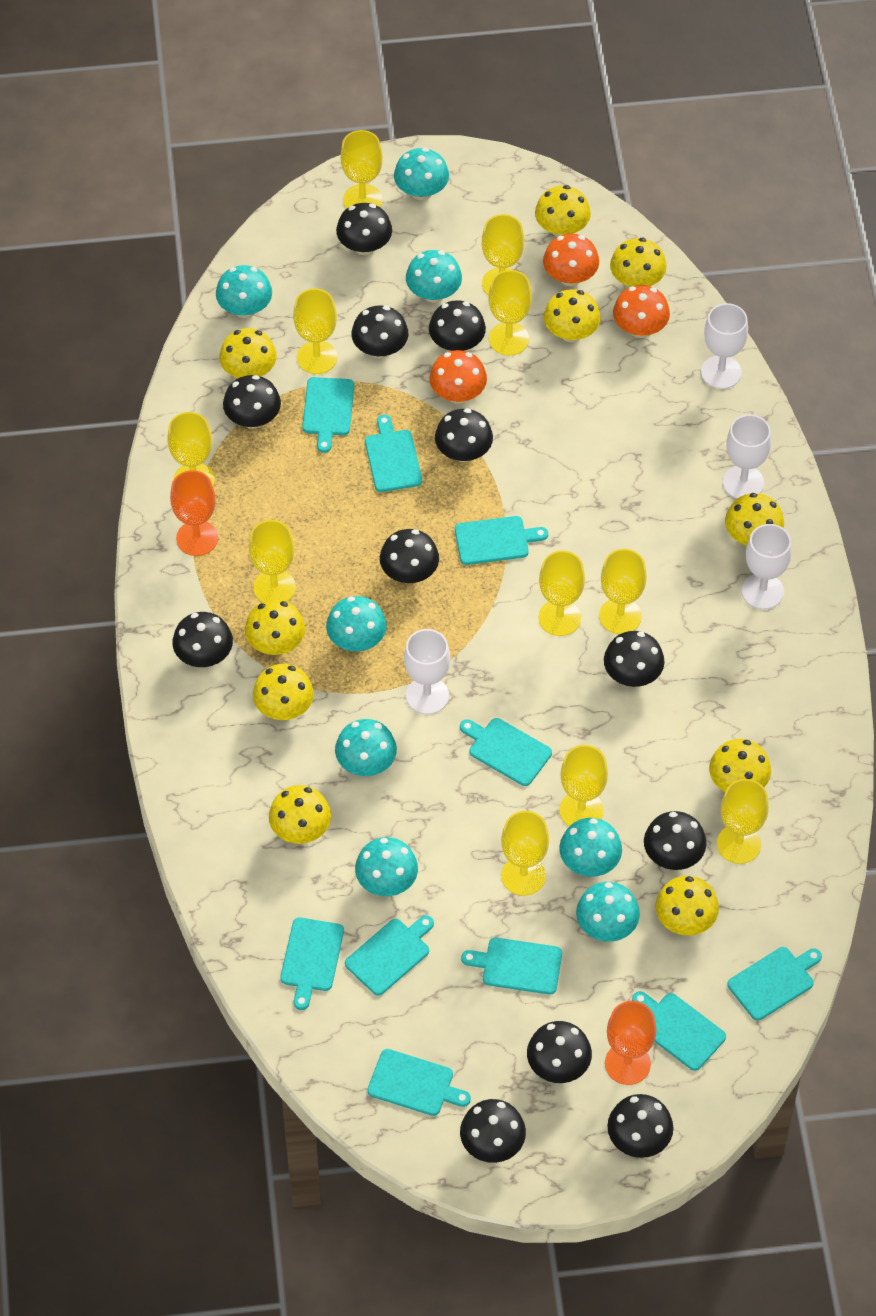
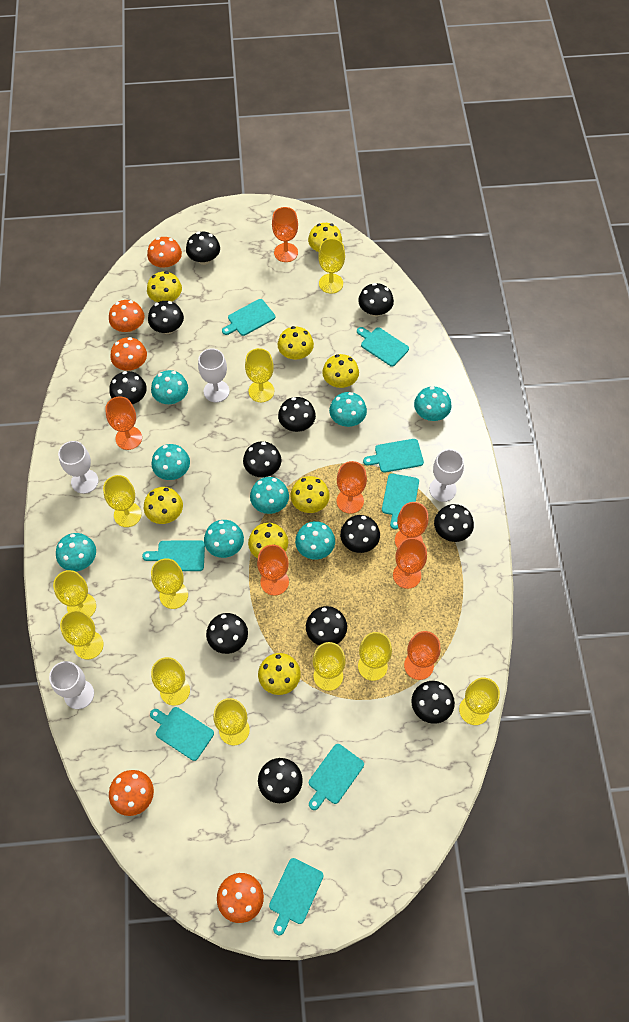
orange goblet: [170,470,218,556] [605,1001,657,1085] = 2 -> [105,396,142,450] [257,545,289,596] [272,207,298,262] [337,461,367,514] [393,538,427,589] [395,502,428,548] [404,631,441,680] = 7
orange mushroom: [429,350,487,404] [543,234,599,286] [613,285,670,338] = 3 -> [109,300,145,333] [109,770,154,816] [111,337,147,371] [147,237,182,270] [217,873,264,923] = 5
turquoise cutting board: [280,917,344,1010] [302,377,354,453] [345,915,434,996] [365,415,422,492] [367,1049,471,1116] [455,516,548,565] [460,718,552,786] [461,937,562,995] [632,991,726,1071] [727,947,822,1021] = 10 -> [142,540,205,571] [150,707,214,761] [222,299,275,336] [269,858,323,935] [309,744,364,810] [357,327,409,367] [363,439,424,473] [382,473,419,529] = 8
yellow mushroom: [219,328,277,378] [245,599,305,655] [253,664,314,720] [269,785,331,844] [535,185,591,237] [544,289,601,342] [610,238,667,288] [655,876,719,936] [709,739,771,792] [725,493,784,546] = 10 -> [144,487,183,524] [147,271,182,302] [248,523,288,558] [258,653,301,695] [277,326,314,360] [291,476,330,513] [308,223,342,252] [322,354,359,388] = 8

